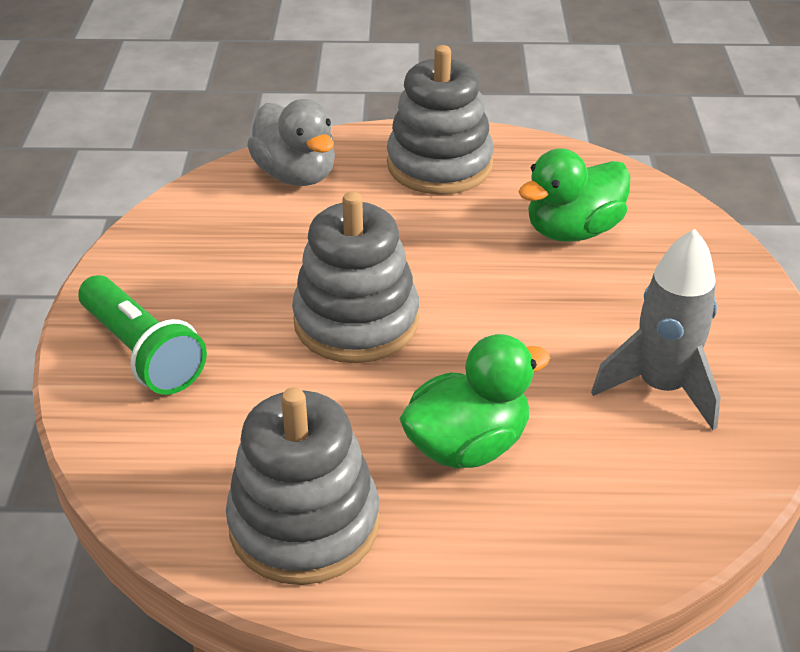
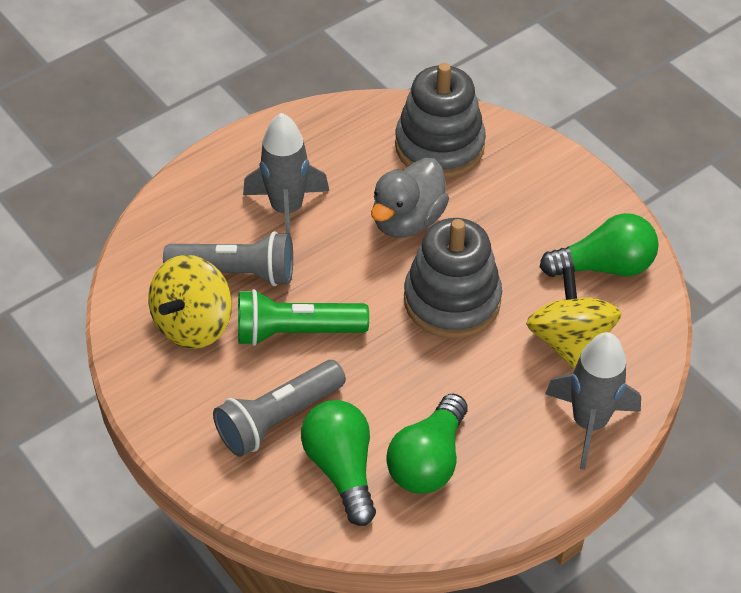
green duck: [400,334,550,469] [519,148,630,242] = 2 -> none = 0
green light bulb: none = 0 -> [301,400,376,526] [386,393,468,494] [540,213,659,277] = 3
grey flashlight: none = 0 -> [163,231,293,286] [213,360,346,457] = 2
grey rocket: [591,229,721,430] = 1 -> [243,113,329,234] [545,332,641,470] = 2
grey stacking toy: [226,387,380,585] [292,191,419,363] [387,45,494,195] = 3 -> [395,63,486,178] [404,218,502,339] = 2
yellow spinning top: none = 0 -> [148,255,232,349] [526,267,622,370] = 2

